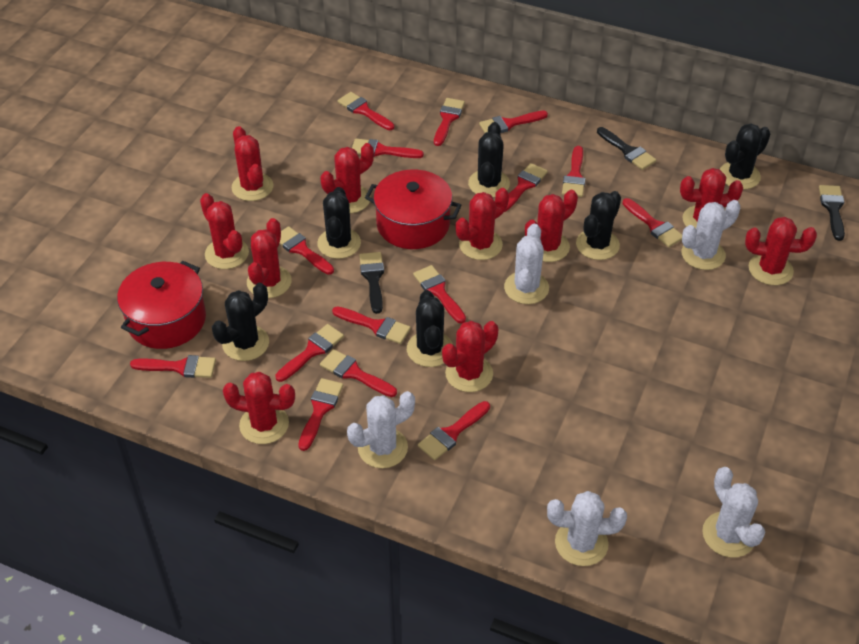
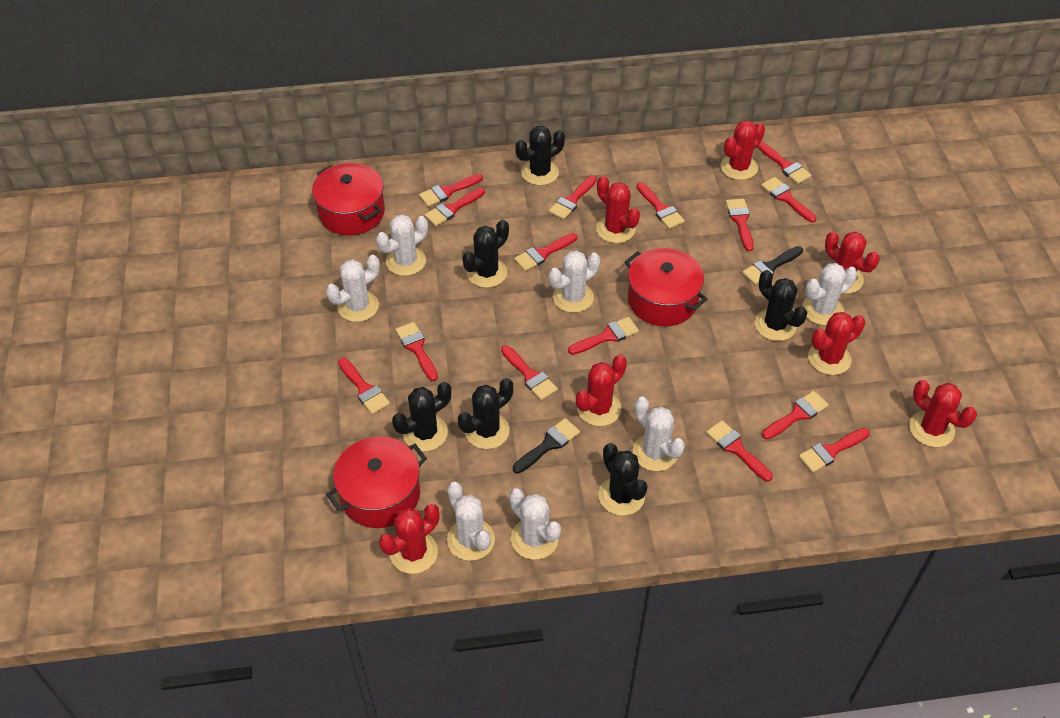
black brush: [359,252,384,314] [597,127,656,170] [819,185,845,241] = 3 -> [513,418,580,474] [742,246,803,285] = 2
red cactus: [200,193,249,269] [223,372,295,444] [232,126,273,201] [247,218,292,298] [321,143,374,213] [442,321,498,392] [456,188,509,260] [525,190,578,262] [680,168,743,228] [745,217,817,285] = 10 -> [379,504,439,574] [576,355,627,426] [596,176,640,243] [720,120,765,180] [808,312,865,375] [825,231,880,294] [910,380,977,447] = 7
red pot: [117,261,206,349] [365,170,461,249] = 2 -> [312,163,385,235] [326,436,427,528] [625,248,707,326] = 3
white cactus: [347,391,415,468] [504,224,549,304] [547,491,627,566] [681,200,740,270] [702,467,765,557] = 5 -> [326,255,380,322] [376,214,428,276] [447,482,495,561] [509,488,561,560] [549,250,600,313] [633,397,685,471] [802,263,857,326] = 7

